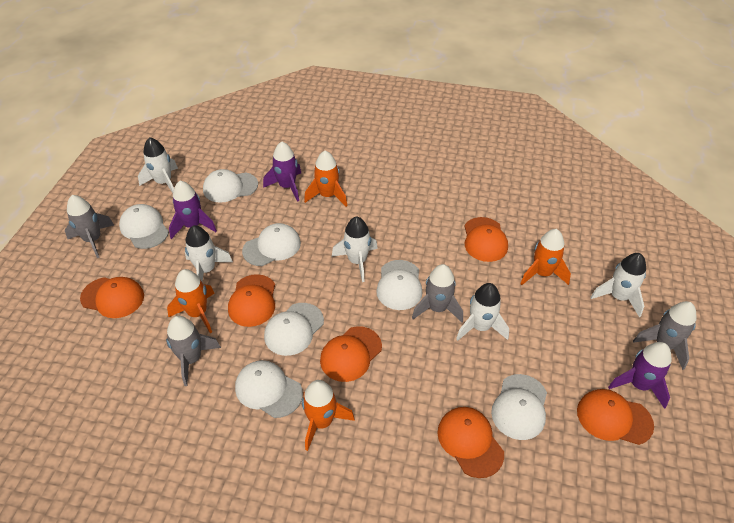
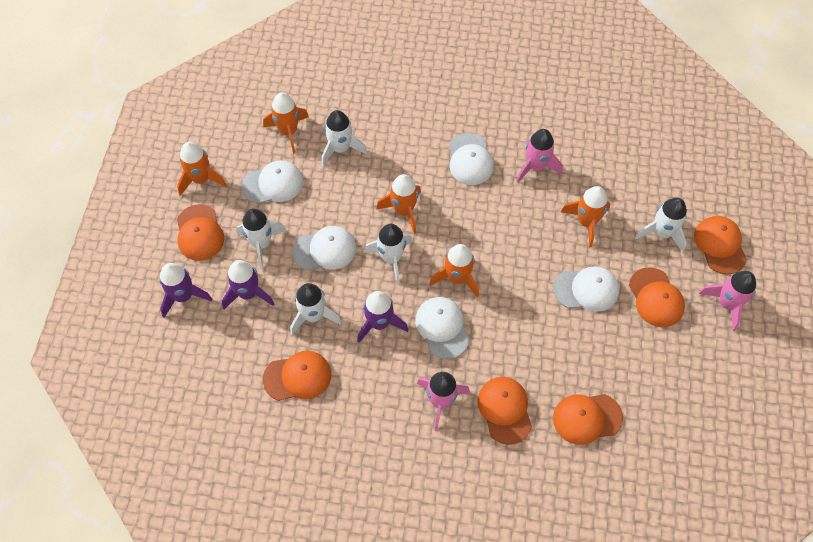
grey rocket: [65,195,114,258] [166,316,221,386] [412,264,463,322] [633,301,697,370] = 4 -> none = 0
orange rocket: [167,269,215,333] [302,380,355,451] [304,151,347,207] [520,229,571,285] = 4 -> [177,142,227,196] [263,93,309,154] [376,174,421,234] [429,244,479,298] [561,186,611,247] = 5
pink rocket: none = 0 -> [417,372,470,431] [516,129,563,183] [699,271,756,331] = 3
white cap: [119,204,169,249] [203,169,258,203] [235,360,303,418] [242,223,301,266] [264,303,324,356] [376,260,423,310] [491,374,547,440] = 7 -> [241,160,303,204] [292,226,356,271] [415,297,470,359] [449,133,494,185] [553,266,619,312] = 5

